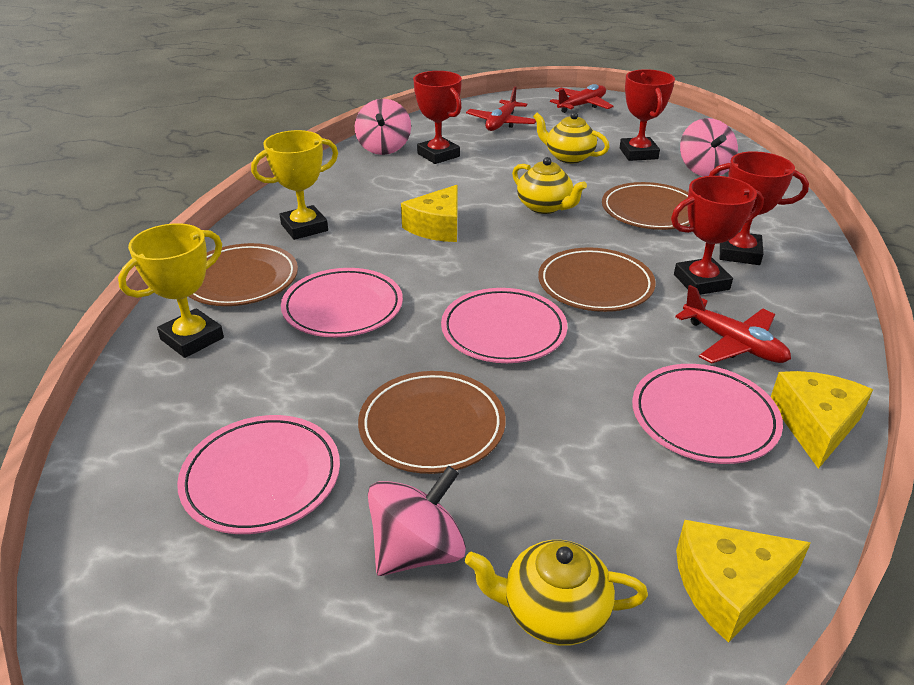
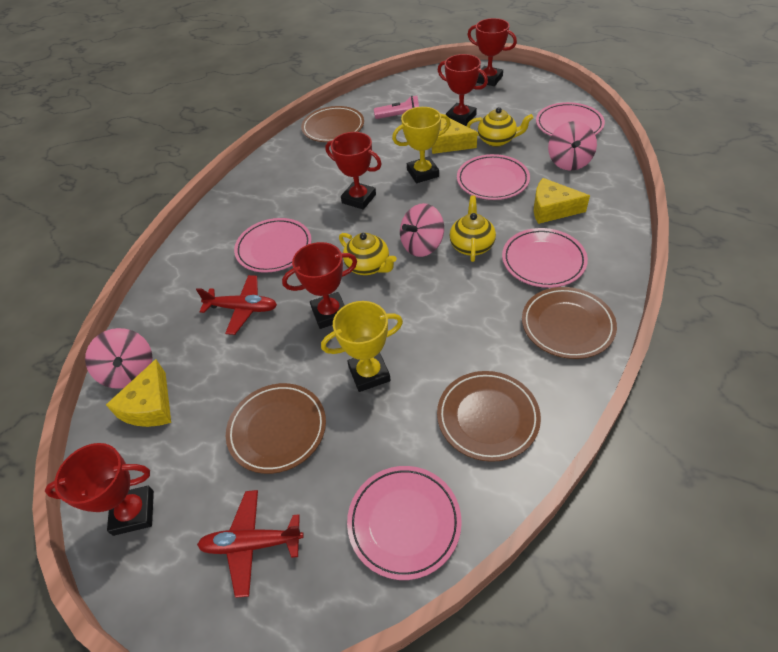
pink flashlight: none = 0 -> [374,96,419,119] = 1
pink plate: [177,415,340,534] [281,268,403,337] [441,288,567,363] [632,364,783,464] = 4 -> [234,218,312,273] [347,466,462,580] [457,154,530,200] [502,228,588,288] [536,102,605,136] = 5
red plane: [466,86,536,131] [550,84,614,113] [675,285,791,364] = 3 -> [196,275,277,335] [197,490,304,598] = 2
red trophy: [413,71,462,164] [620,69,675,161] [671,176,764,295] [709,151,809,265] = 4 -> [45,443,154,536] [282,242,357,329] [326,132,382,210] [438,54,488,126] [467,18,517,86] = 5

